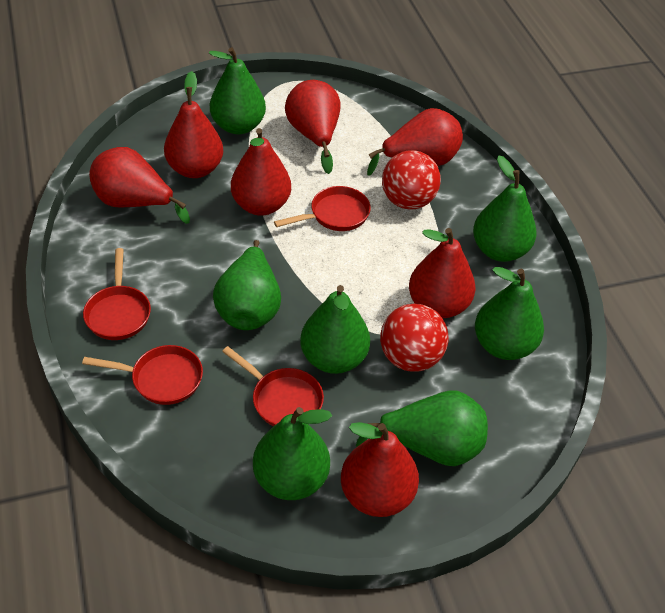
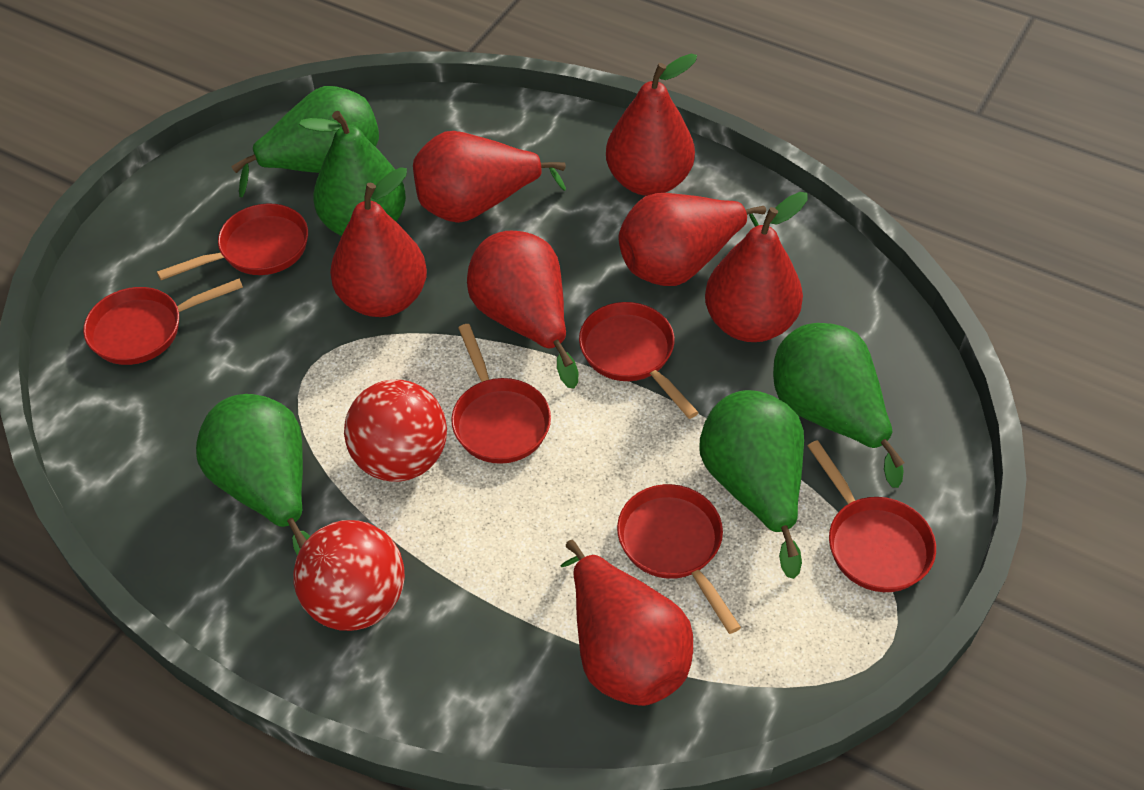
green pear: [209,47,266,134] [213,240,281,330] [253,407,332,500] [300,285,370,374] [356,390,488,466] [473,156,536,262] [475,267,544,360] = 7 -> [196,394,310,556] [231,86,379,197] [299,111,406,236] [699,390,804,579] [773,323,905,488] = 5
red pan: [82,345,203,405] [83,248,151,340] [222,346,324,426] [274,186,371,231] = 4 -> [83,278,243,365] [157,203,308,280] [451,324,551,464] [579,302,699,419] [617,484,741,634] [808,440,936,592] = 6

